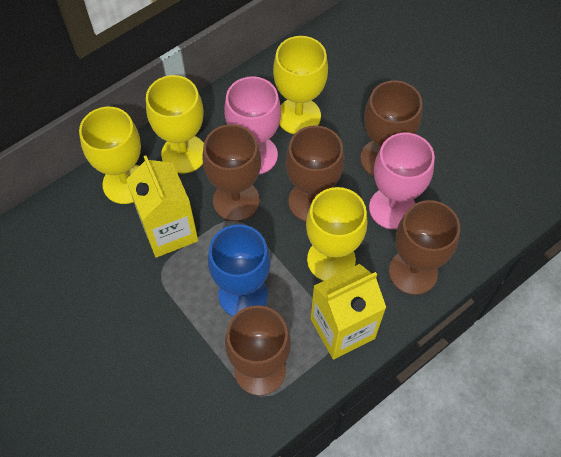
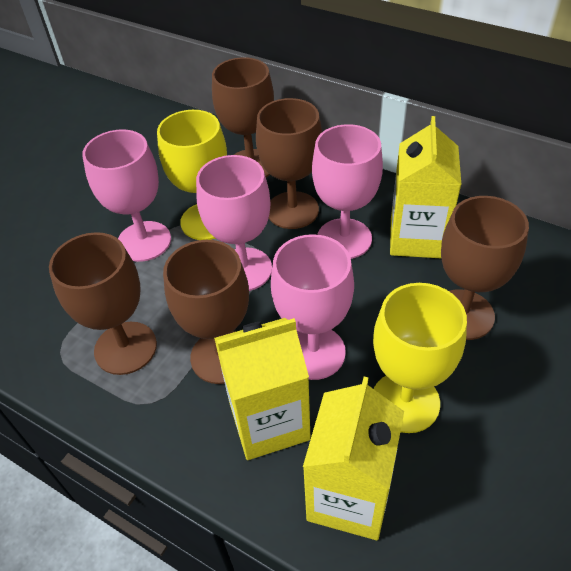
blue goblet: [208,224,271,316] = 1 -> none = 0
pink goblet: [225,77,281,174] [369,133,435,229] = 2 -> [82,129,171,262] [196,155,272,291] [271,234,354,380] [312,124,383,259] = 4
yellow carton: [126,155,198,258] [311,264,386,360] = 2 -> [214,318,311,460] [303,377,404,540] [390,116,462,258] = 3
yellow goblet: [79,107,141,204] [146,75,204,173] [273,36,328,134] [306,187,367,281] = 4 -> [157,110,227,240] [373,283,467,433] = 2

